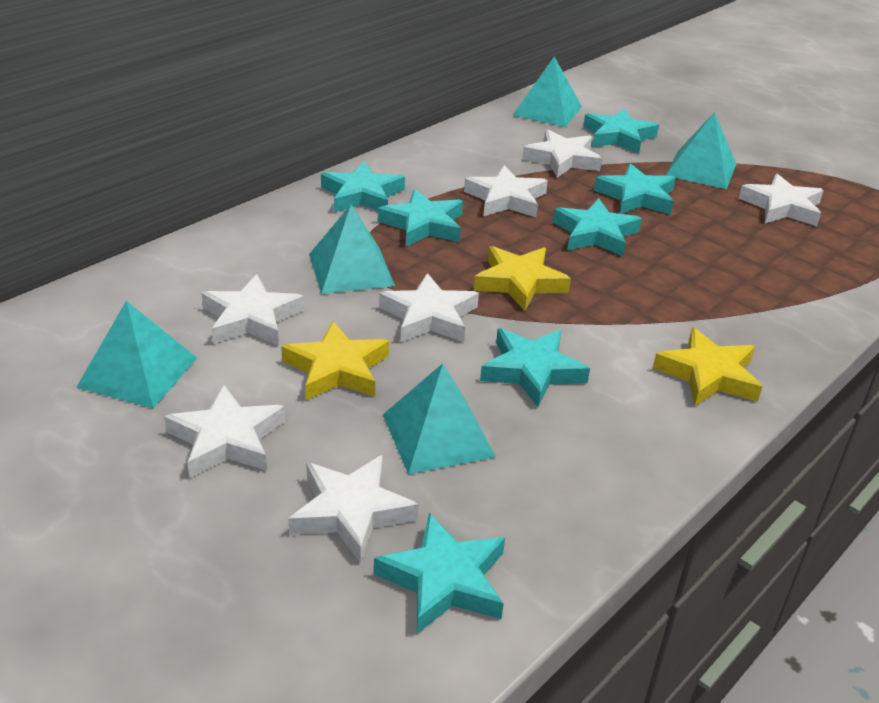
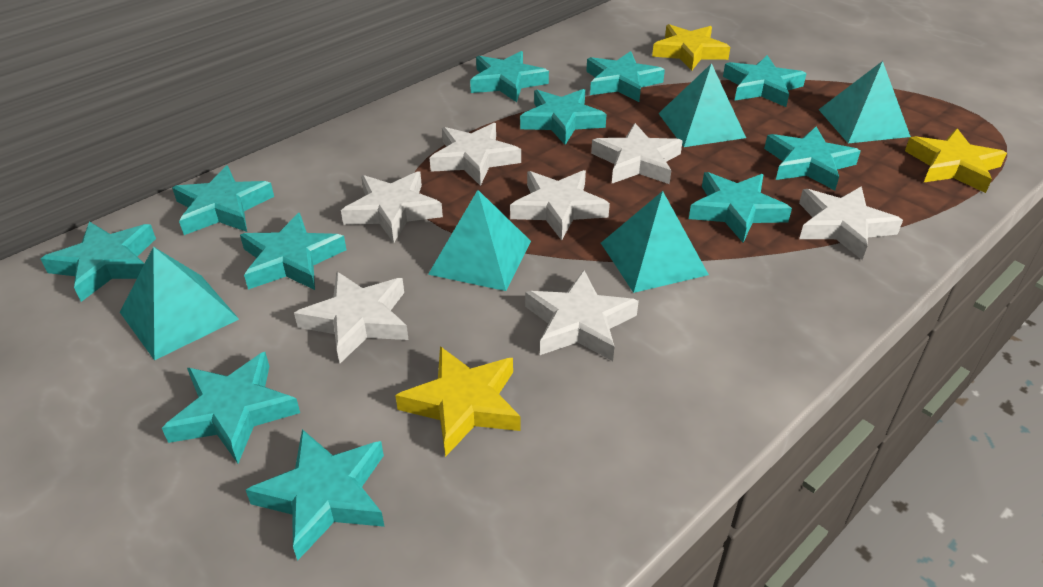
turquoise star: [321,161,405,212] [374,513,505,634] [378,189,463,247] [480,328,590,407] [553,198,642,256] [583,109,659,154] [594,163,676,214] = 7 -> [41,221,156,302] [162,352,300,463] [172,165,274,235] [240,213,346,290] [246,429,385,561] [470,51,549,102] [520,89,607,145] [586,51,665,102] [689,172,792,243] [723,55,807,107] [764,127,860,190] = 11

